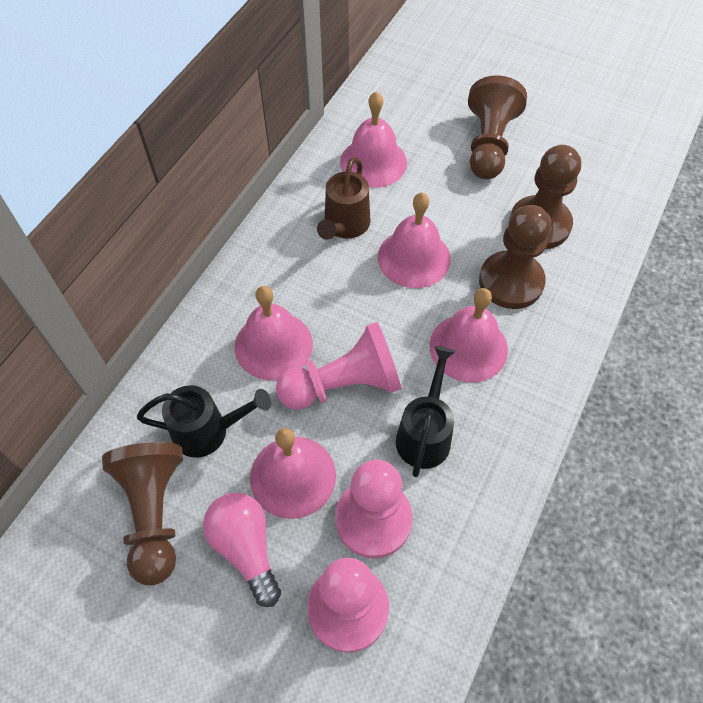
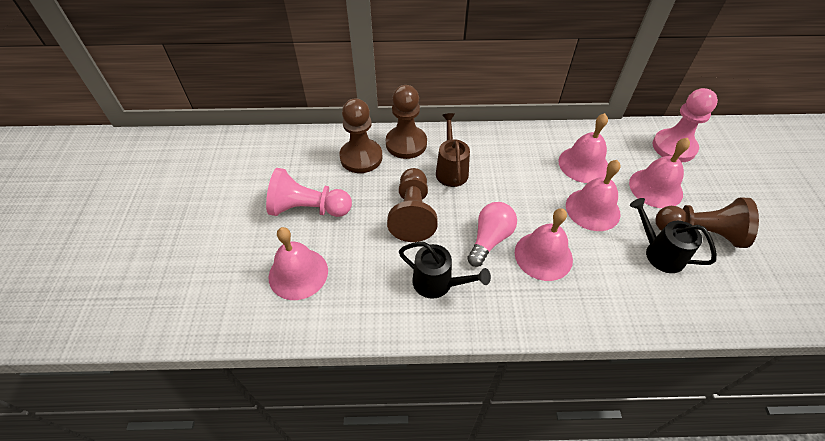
pink pawn: [276,322,401,410] [307,558,389,652] [335,460,413,559] = 3 -> [266,168,352,217] [652,88,718,162] = 2

